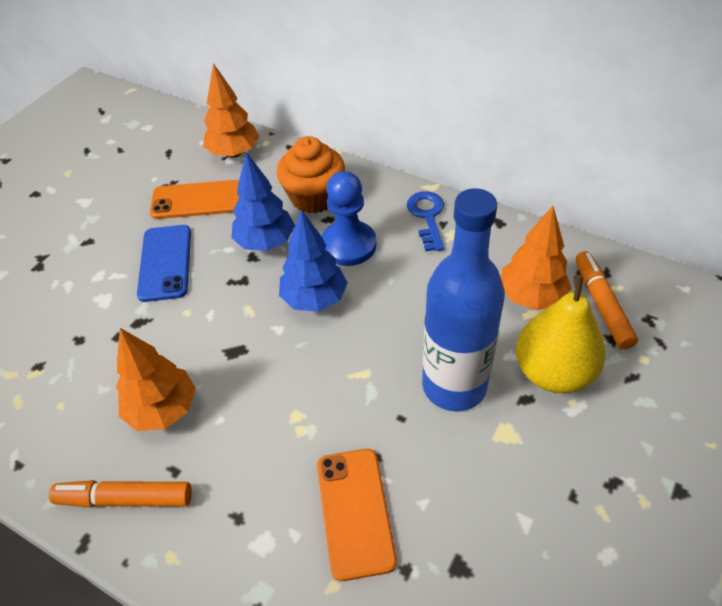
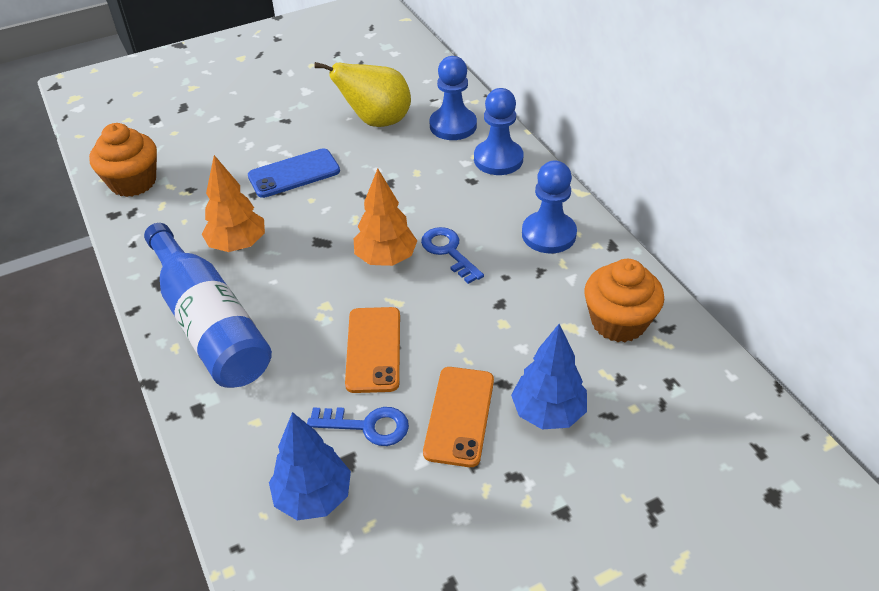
blue key: [407,191,444,251] = 1 -> [307,407,409,446] [421,227,484,284] = 2
blue pawn: [322,171,377,266] = 1 -> [430,56,477,140] [474,88,524,175] [522,161,577,253] = 3
orange cupcake: [277,136,345,213] = 1 -> [89,123,157,197] [584,259,664,342] = 2
orange marker: [49,480,192,507] [575,251,638,349] = 2 -> none = 0
orange tree: [116,328,196,431] [203,63,259,158] [501,206,572,310] = 3 -> [202,155,265,252] [354,168,417,266] = 2

